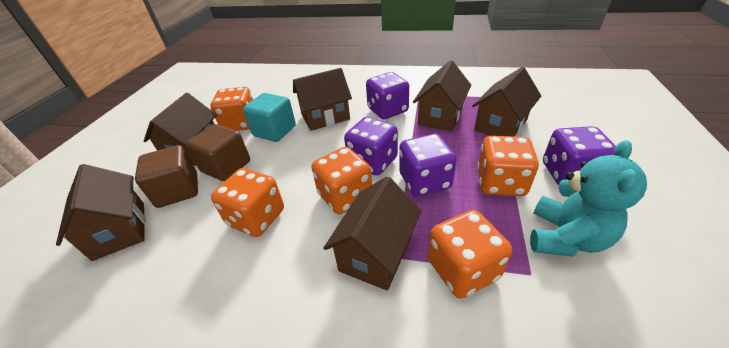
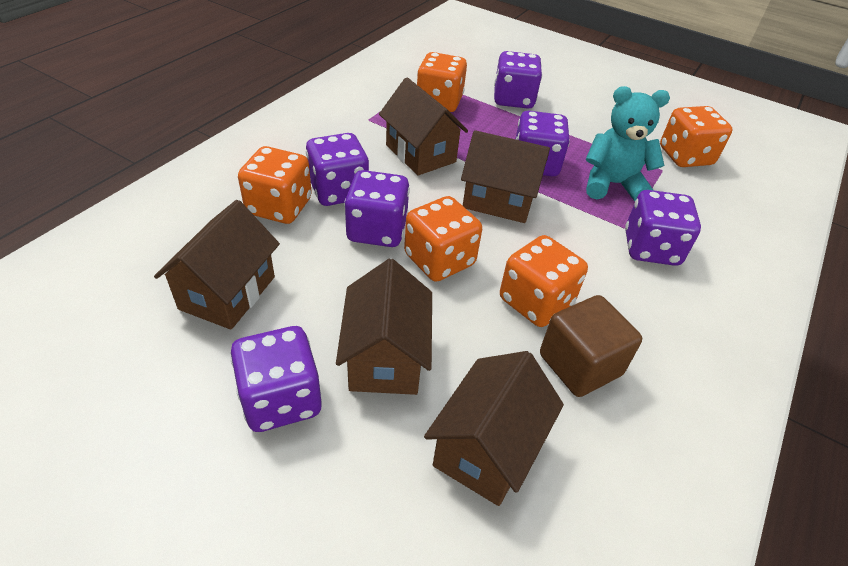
brown cube: [135,145,198,208] [186,124,250,181] = 2 -> [540,295,642,397] = 1
brown house: [56,164,146,261] [144,93,217,166] [293,68,352,131] [323,176,421,291] [413,60,471,131] [472,67,541,136] = 6 -> [154,200,280,330] [336,259,432,395] [379,78,468,175] [424,351,564,506] [461,130,550,223] = 5
purple dice: [344,117,398,175] [366,72,409,119] [399,134,457,196] [543,126,616,185] = 4 -> [230,326,322,432] [306,133,369,206] [344,170,410,247] [494,51,542,109] [515,111,570,176] [625,190,701,266] = 6
turquoise cube: [243,93,296,142] = 1 -> none = 0

